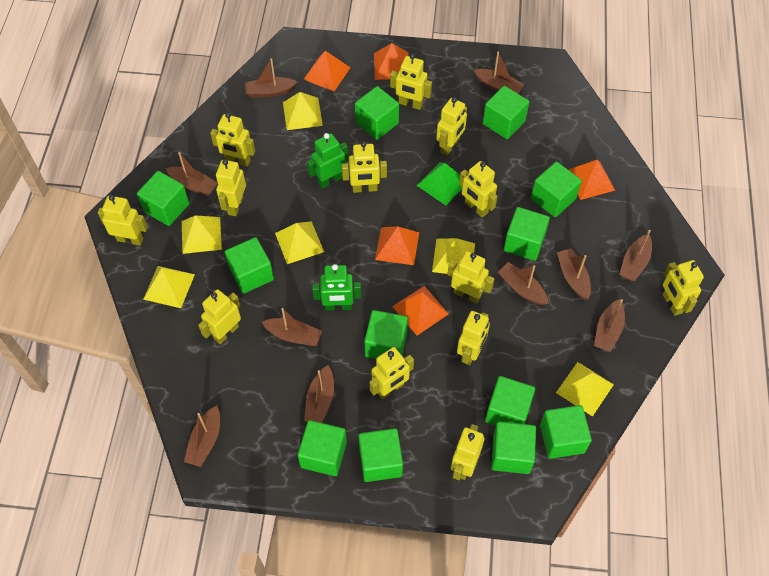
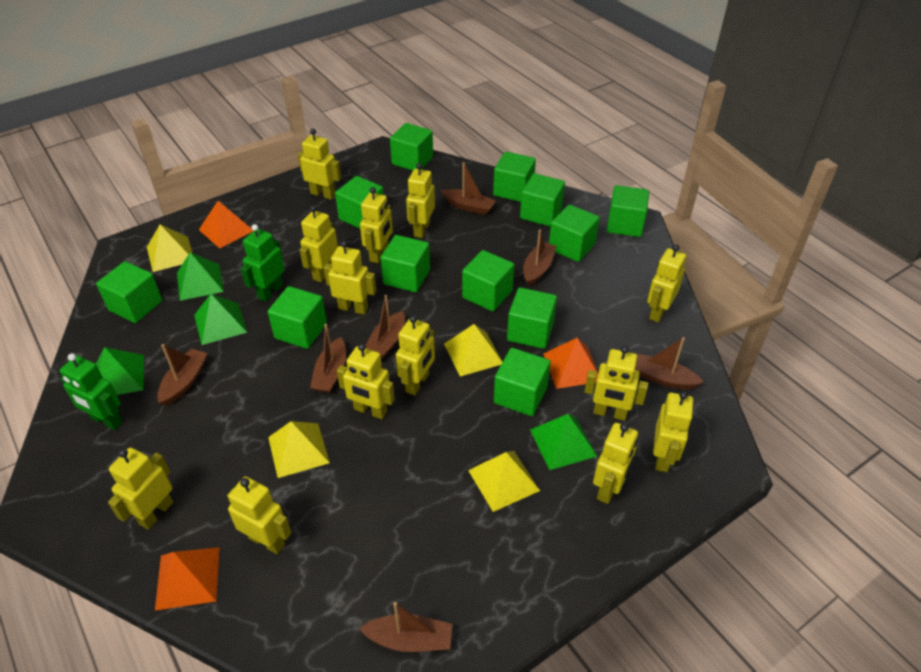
brown boat: [166,152,218,196] [184,406,220,467] [245,58,298,98] [262,308,322,346] [304,365,334,423] [474,52,524,94] [498,262,549,305] [557,248,591,300] [594,299,625,352] [619,230,652,281] = 10 -> [157,344,208,406] [310,324,346,393] [359,602,453,652] [366,295,405,360] [441,162,496,215] [523,229,556,286] [635,337,704,389] = 7
green pyramid: [416,162,462,205] = 1 -> [96,347,144,395] [177,252,224,301] [194,294,247,345] [530,414,597,470] = 4
orange pyramid: [303,51,351,91] [374,43,409,80] [375,226,419,265] [392,286,449,335] [569,160,615,200] = 5 -> [155,547,219,611] [199,201,253,249] [544,338,598,389] = 3
yellow pyramid: [143,266,195,308] [182,215,222,254] [275,221,324,264] [283,92,323,130] [432,238,475,274] [556,362,614,417] = 6 -> [147,224,192,272] [268,421,330,478] [444,324,503,376] [468,451,540,512] = 4

